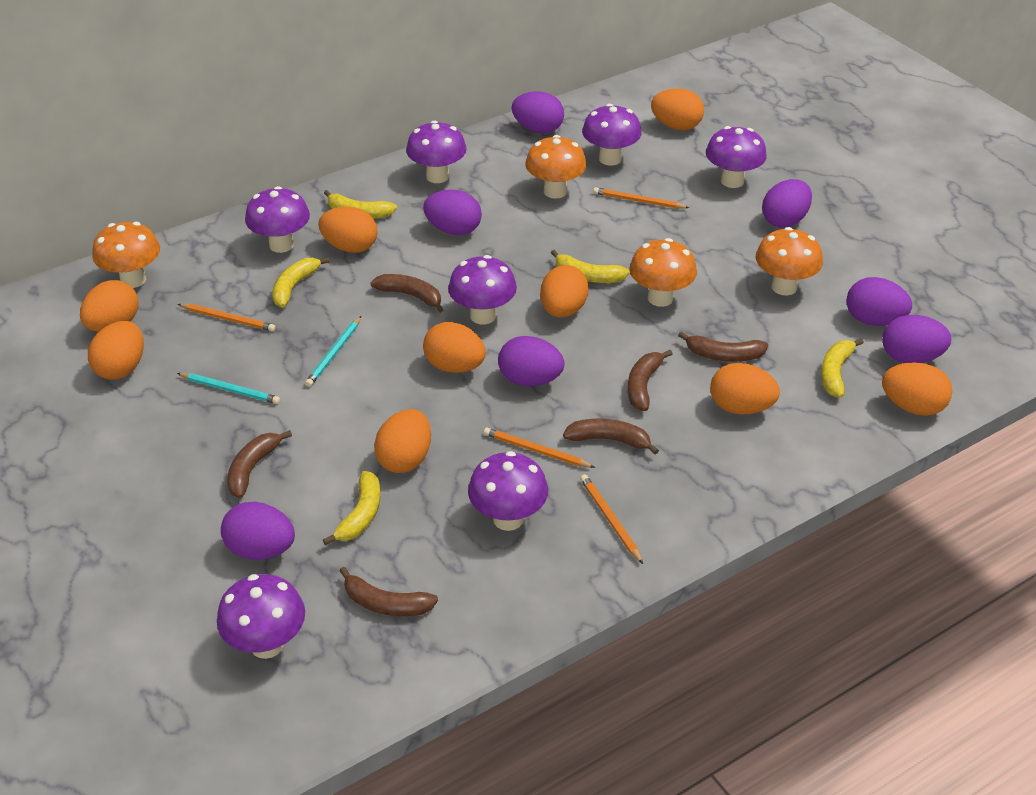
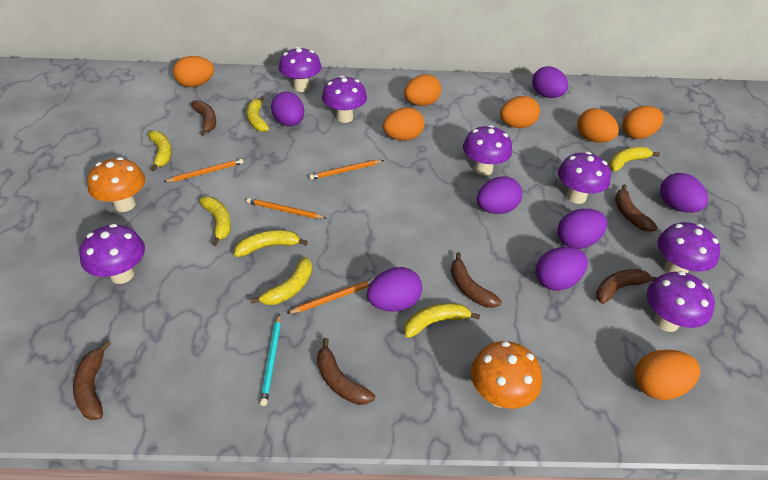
orange egg: [80,280,139,332] [88,321,144,380] [318,206,378,253] [374,409,431,473] [423,322,486,373] [540,265,589,318] [651,88,704,130] [710,363,780,414] [882,362,952,416] = 9 -> [173,56,214,87] [383,107,424,141] [404,74,441,106] [500,96,540,128] [577,108,619,143] [622,106,664,139] [635,350,700,400] = 7
orange mushroom: [92,222,160,288] [526,135,587,199] [629,238,697,307] [756,227,823,295] = 4 -> [87,157,145,212] [471,341,542,409] = 2
turquoise pencil: [177,373,280,404] [305,316,361,387] = 2 -> [260,313,281,406] = 1
yellow banana: [272,257,330,307] [323,471,380,545] [324,190,397,218] [551,250,630,283] [821,338,864,398] = 5 -> [148,131,172,171] [199,197,231,246] [234,230,308,257] [247,96,269,132] [250,257,312,305] [404,303,480,338] [609,147,660,172] = 7

